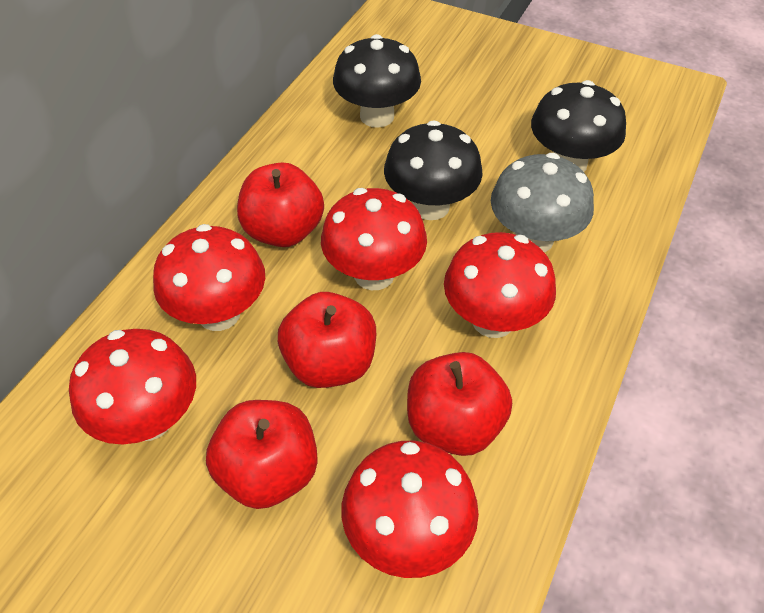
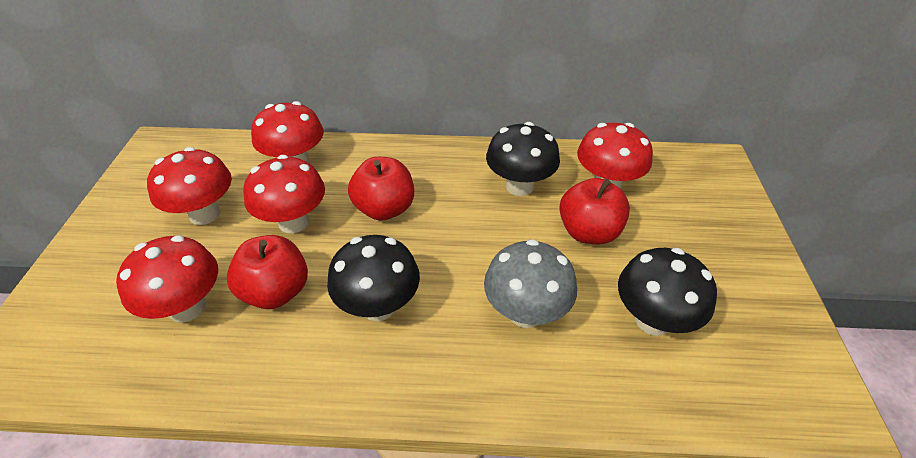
red apple: [206,400,318,509] [237,163,324,247] [278,292,376,388] [407,352,512,456] = 4 -> [227,235,308,309] [348,157,414,221] [559,178,630,244] = 3

